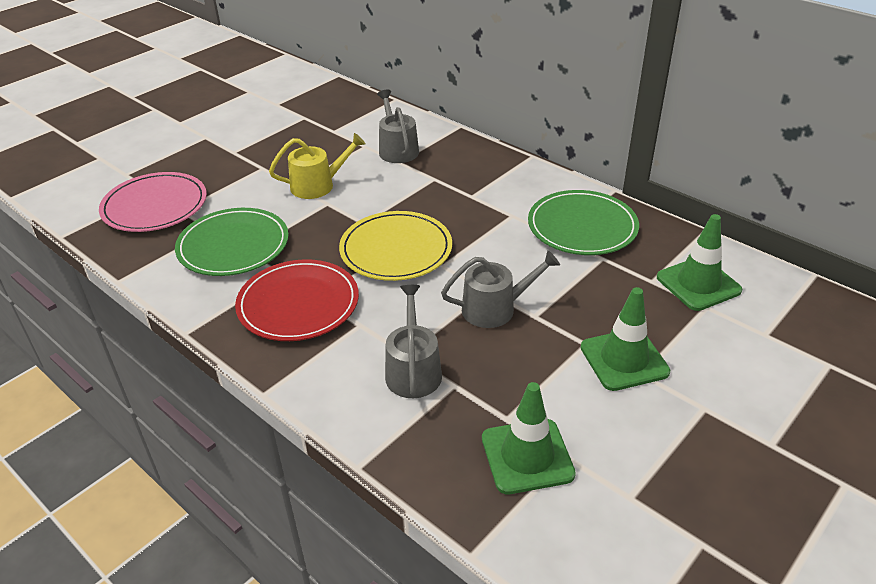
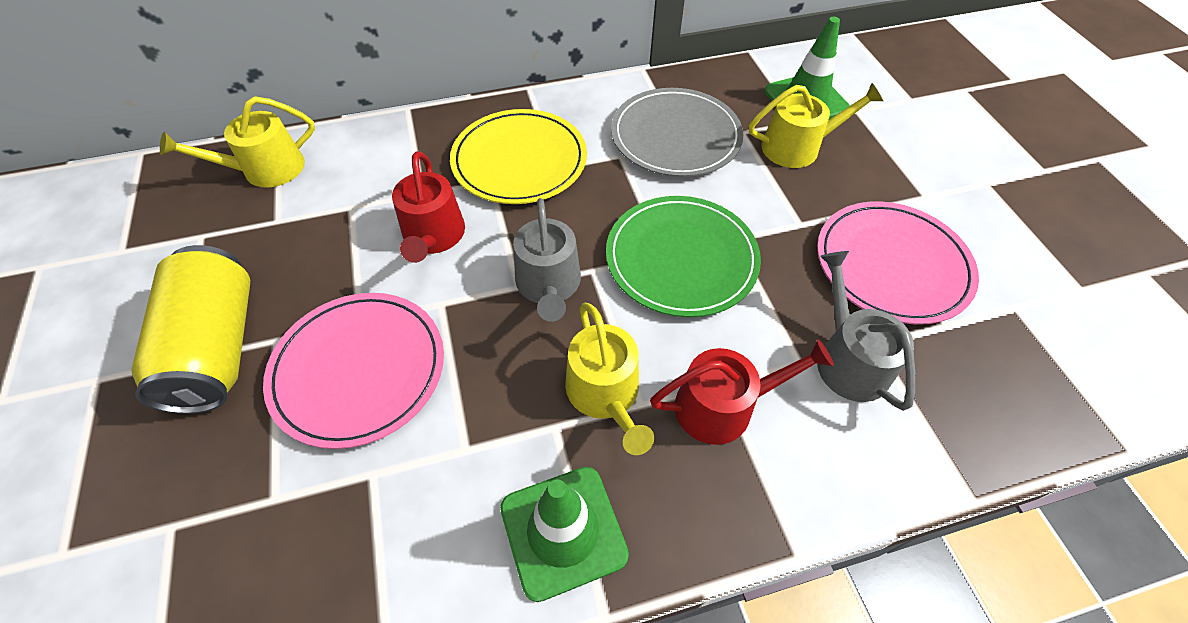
green plate: [175,208,289,276] [528,190,639,255] = 2 -> [606,196,761,317] = 1
green traffic cone: [482,382,576,494] [580,287,670,391] [657,214,743,311] = 3 -> [500,467,629,602] [764,17,850,119] = 2
grey plate: none = 0 -> [611,88,743,177] = 1
grey watering can: [377,90,419,163] [385,285,442,398] [441,250,560,328] = 3 -> [513,198,581,322] [817,251,915,411] = 2
pink plate: [99,172,207,232] = 1 -> [263,293,444,449] [817,201,979,325] = 2
red plate: [235,259,359,341] = 1 -> none = 0
red watering can: none = 0 -> [392,151,465,263] [650,339,834,445] = 2
yellow can: none = 0 -> [131,245,250,414] = 1
yellow watering can: [269,133,365,199] = 1 -> [160,96,315,188] [565,303,654,455] [749,83,883,168] = 3

